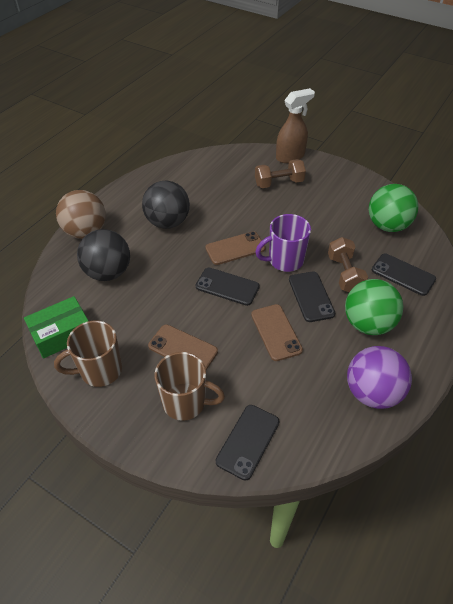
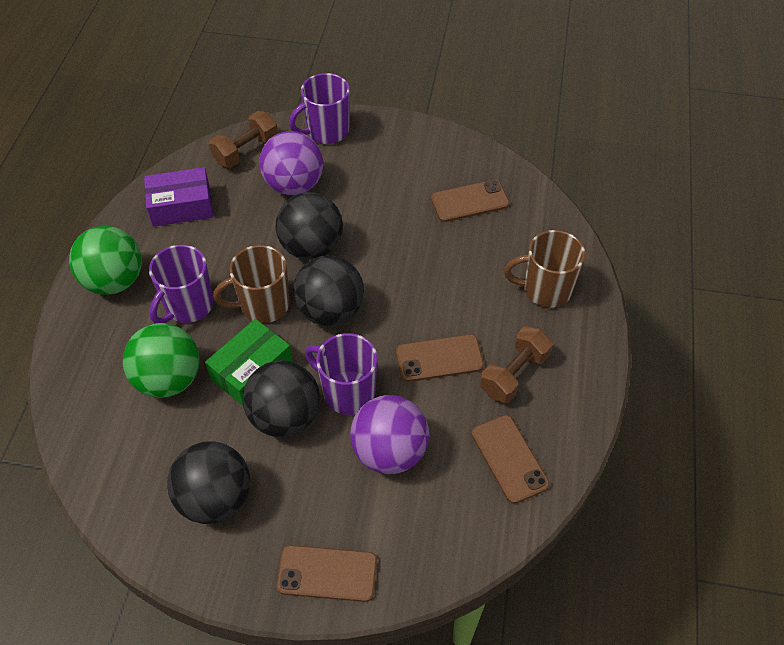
black ball: [77,229,130,281] [142,181,190,229] = 2 -> [167,441,250,524] [243,360,320,437] [276,192,343,260] [293,256,364,326] = 4
black phone: [196,268,260,306] [216,405,279,481] [289,271,335,322] [372,254,436,296] = 4 -> none = 0
brown ball: [56,190,106,239] = 1 -> none = 0
brown phone: [148,325,218,370] [205,232,266,265] [251,304,303,361] = 3 -> [276,545,377,602] [396,334,484,382] [431,180,510,222] [472,415,550,504] = 4
brown spray bottle: [276,88,315,163] = 1 -> none = 0
purple ball: [347,346,412,409] = 1 -> [259,131,323,195] [350,395,429,474] = 2
purple box: none = 0 -> [144,167,213,227] = 1
purple mug: [255,214,311,272] = 1 -> [149,245,214,323] [289,73,350,144] [305,333,377,415] = 3

